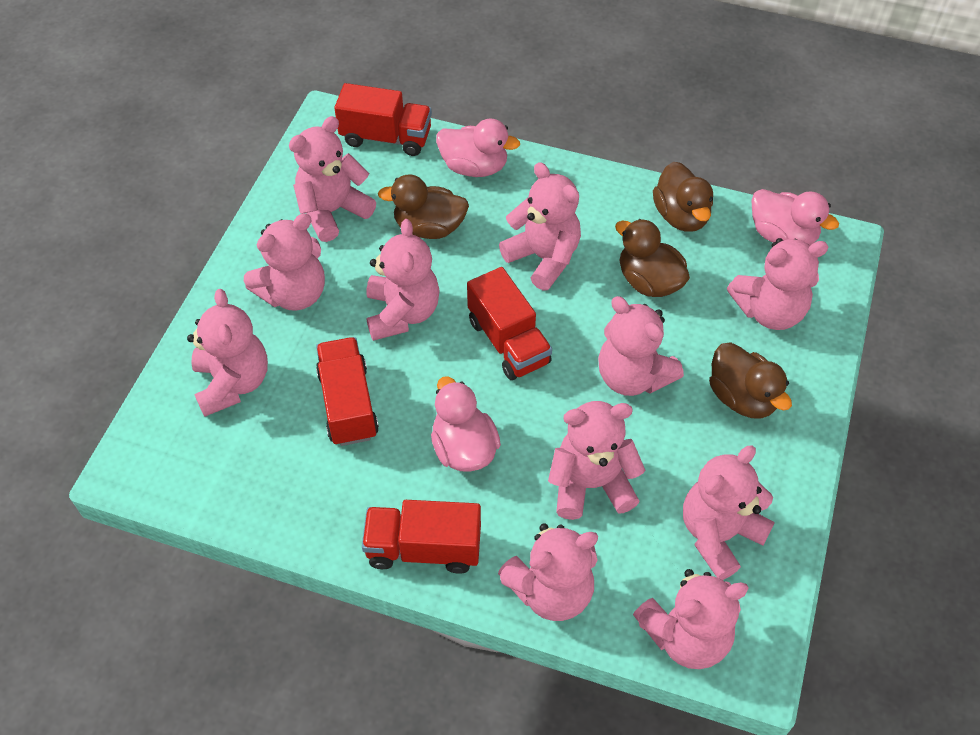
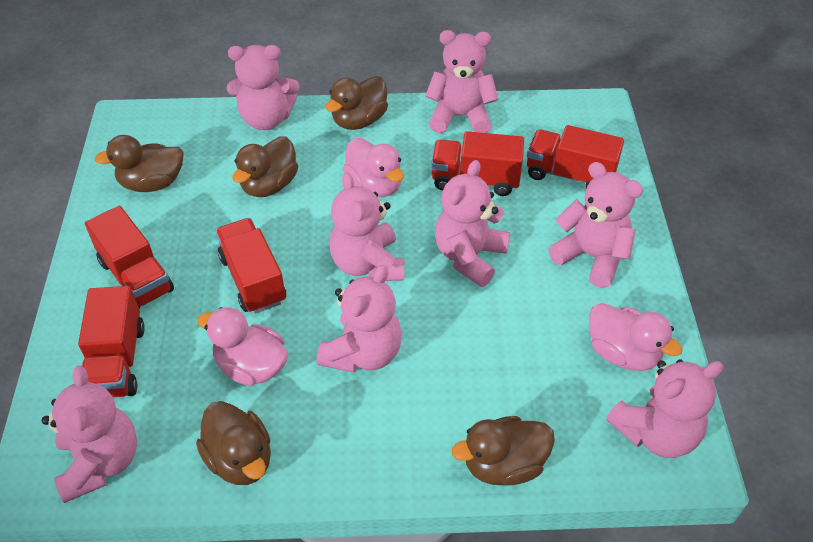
brown duck: [378,174,469,239] [615,219,690,297] [653,162,713,232] [709,342,792,419] = 4 -> [94,135,184,192] [196,401,271,485] [233,136,298,197] [325,76,388,130] [452,416,555,485] = 5
pink teddy bear: [187,289,268,417] [244,213,325,311] [289,116,376,242] [366,219,440,341] [498,523,598,621] [499,162,581,290] [548,401,646,520] [598,296,684,396] [633,569,749,669] [683,445,775,580] [727,238,828,330] = 11 -> [42,366,137,503] [227,45,300,130] [317,265,402,373] [329,172,404,281] [425,30,498,133] [435,160,510,287] [548,162,643,288] [606,360,724,458] = 8
red truck: [316,337,379,446] [334,83,432,156] [362,500,481,574] [467,267,552,380] = 4 -> [78,286,145,397] [85,206,174,308] [216,218,286,314] [431,131,524,196] [527,125,624,188] = 5

